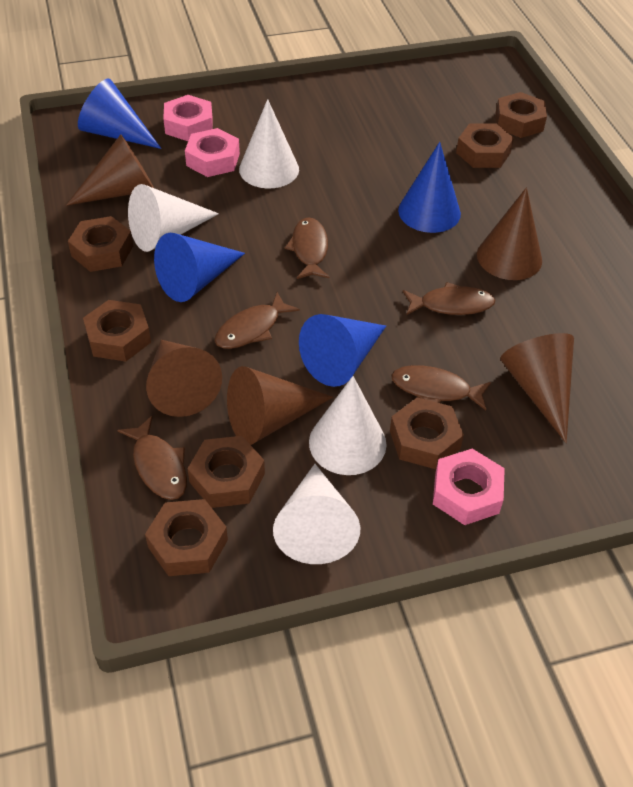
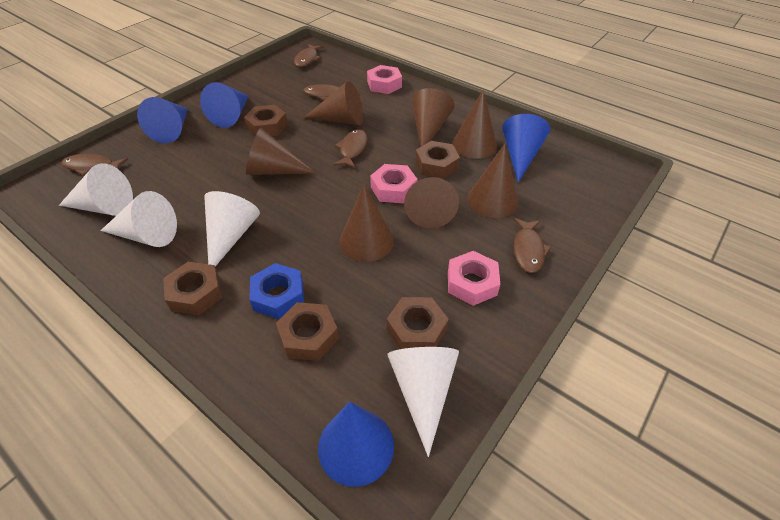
blue nut: none = 0 -> [249,263,304,319] = 1
brown cone: [66,134,154,206] [146,340,222,417] [227,366,333,445] [477,187,542,280] [500,333,574,443] = 5 -> [246,128,317,175] [304,81,363,125] [339,184,394,262] [404,177,459,228] [411,88,455,147] [452,90,497,159] [467,144,518,218] = 7
brown nut: [68,216,133,272] [83,300,151,361] [145,499,228,576] [188,436,265,508] [390,398,464,469] [456,124,514,168] [496,92,547,138] = 7 -> [163,262,223,316] [244,105,288,136] [276,302,339,361] [387,297,449,349] [415,141,460,179] = 5

